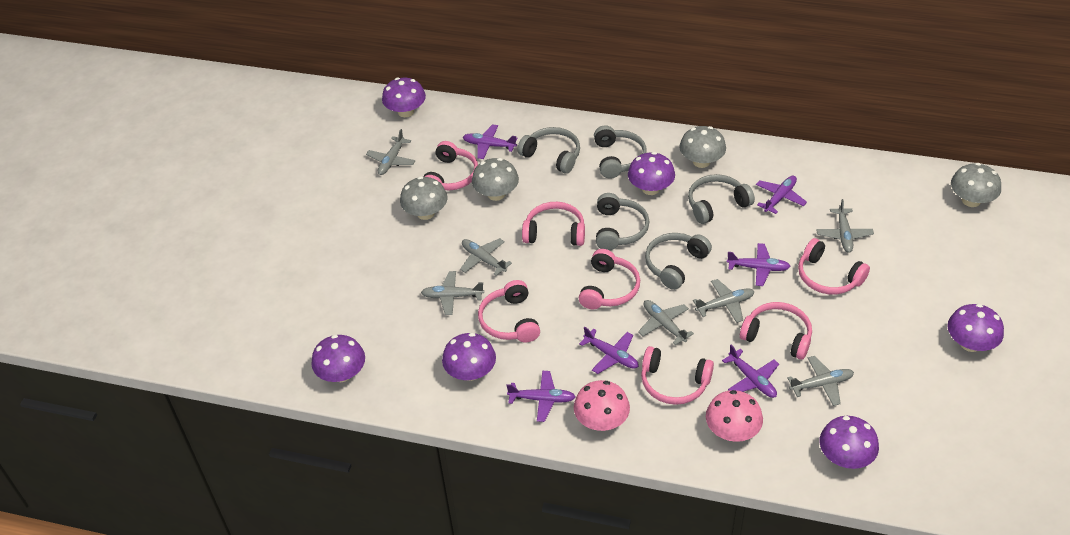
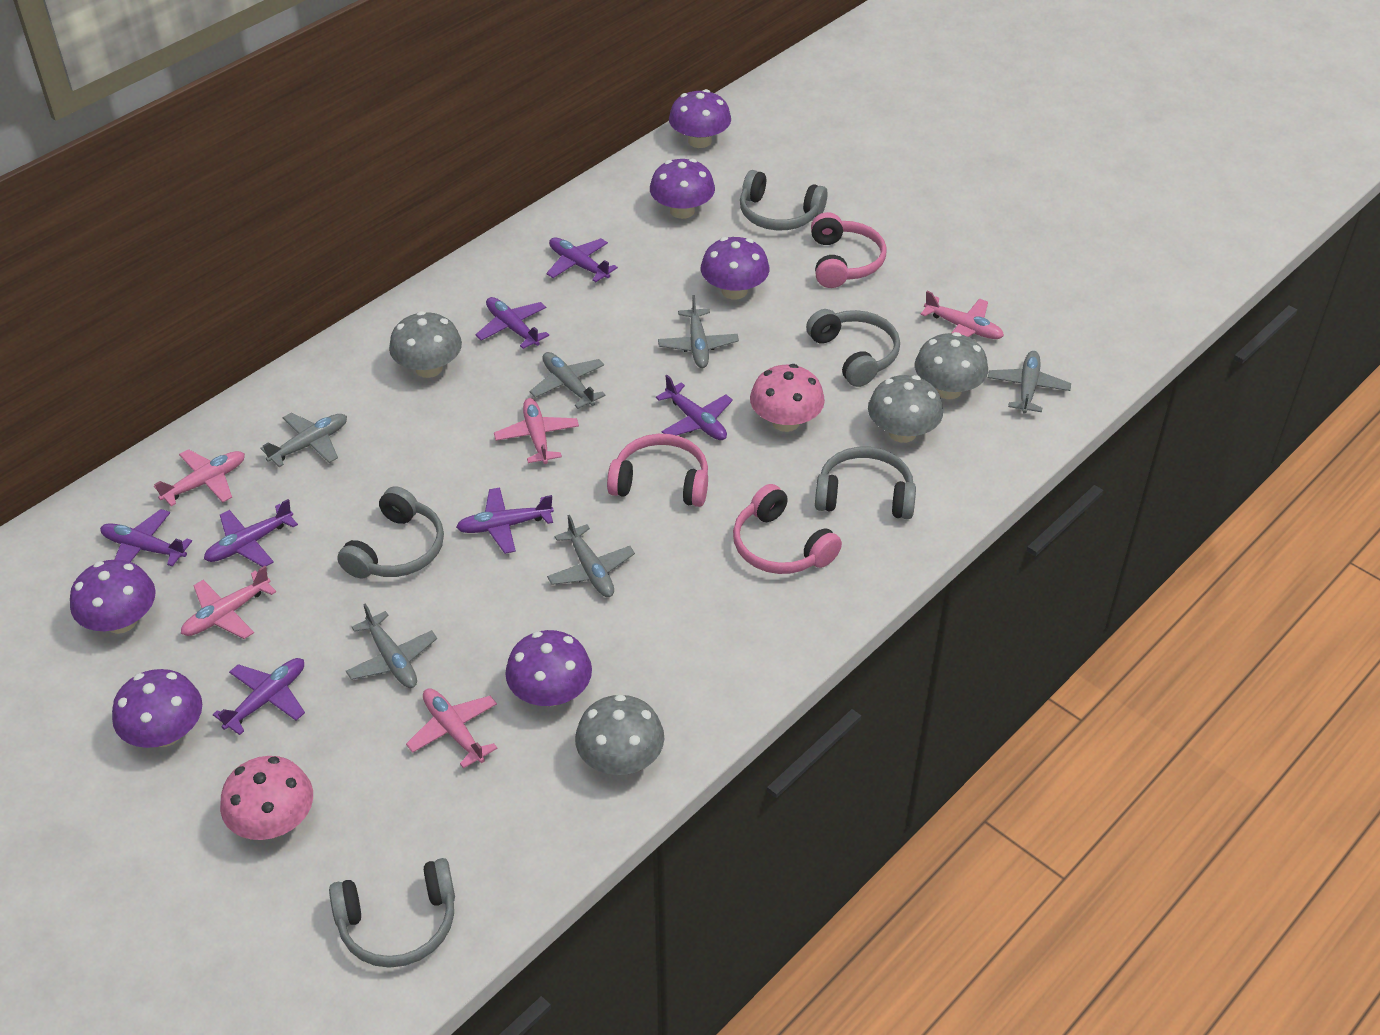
grey plane: [366,129,416,175] [421,271,484,315] [460,238,512,276] [638,300,694,345] [693,279,755,323] [787,356,854,406] [816,199,874,253] = 7 -> [260,413,347,467] [346,604,437,688] [530,352,606,409] [547,515,635,597] [658,295,739,368] [988,351,1071,414] = 6
pink headphones: [423,141,478,191] [478,280,540,342] [522,202,585,246] [579,249,640,310] [641,346,714,405] [740,302,812,360] [798,238,870,295] = 7 -> [607,434,708,507] [733,484,842,574] [811,212,887,288] = 3
pink plane: none = 0 -> [154,449,245,506] [181,566,276,639] [406,688,498,769] [494,398,579,464] [920,291,1004,339] = 5
purple plane: [463,124,517,159] [506,371,576,422] [579,327,639,374] [722,345,779,398] [727,243,791,286] [756,176,807,214] = 6 -> [100,509,192,566] [204,499,298,567] [213,658,305,735] [456,487,554,554] [475,297,549,349] [546,237,618,282] [656,375,733,440] = 7

